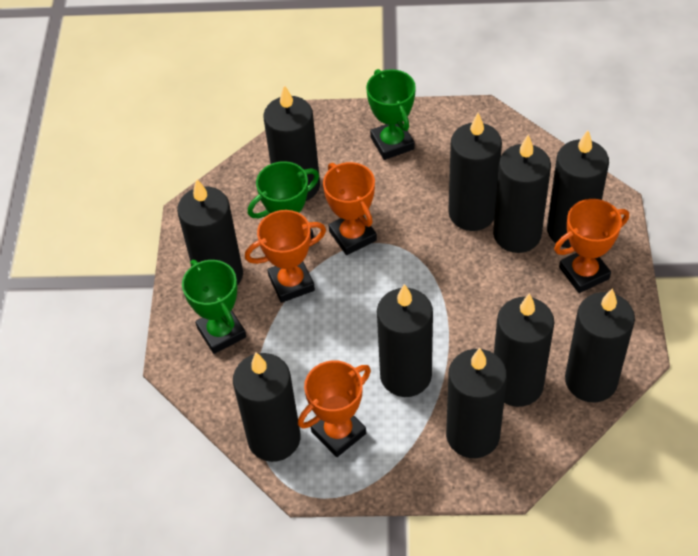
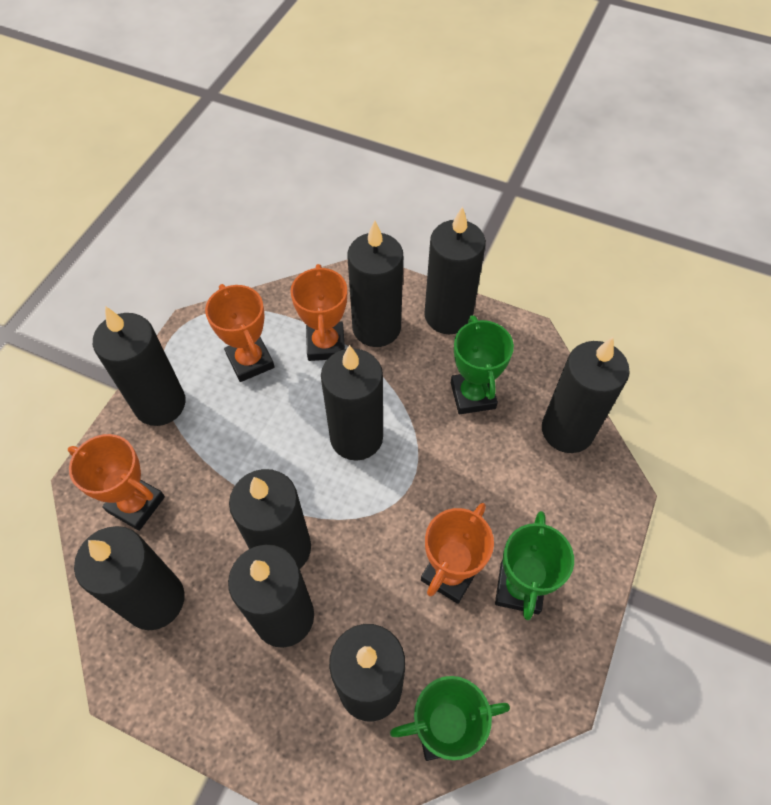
black candle: [177,179,243,286] [233,352,300,462] [263,85,320,201] [377,284,433,397] [446,348,507,458] [448,113,502,231] [493,135,551,253] [494,293,554,407] [547,130,609,248] [565,288,635,402] = 10 -> [74,526,185,630] [93,306,186,426] [228,544,314,648] [229,469,311,569] [321,345,383,461] [329,624,405,721] [347,220,403,347] [424,206,486,334] [542,337,630,453] = 9

